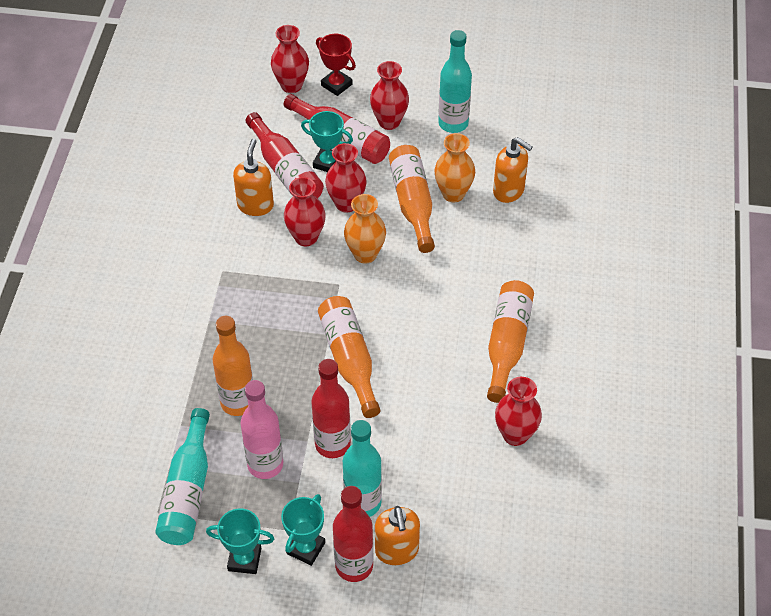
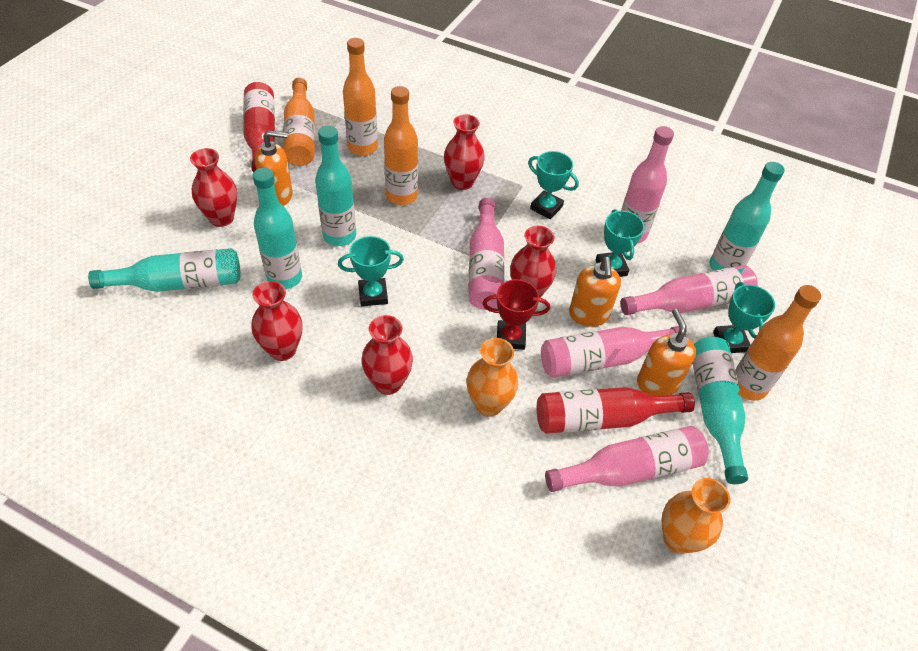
pink bottle: [240,380,283,479] = 1 -> [469,198,505,310] [541,326,686,378] [545,426,709,492] [620,265,758,315] [621,126,674,243] = 5
red bottle: [246,112,324,199] [284,94,390,164] [311,359,351,458] [333,486,373,582] = 4 -> [243,82,275,173] [537,387,695,434] = 2
turquoise bottle: [155,408,210,545] [343,420,382,517] [438,30,472,133] = 3 -> [88,248,240,292] [253,168,302,289] [315,126,356,246] [693,337,748,484] [709,162,785,271] = 5
turquoise trophy: [206,508,275,574] [281,494,325,566] [301,111,353,172] = 3 -> [338,236,404,306] [528,151,579,219] [596,209,644,277] [713,282,775,353] = 4

